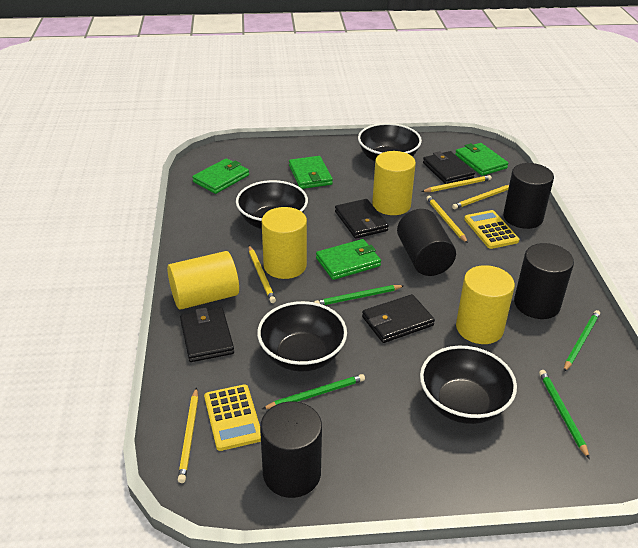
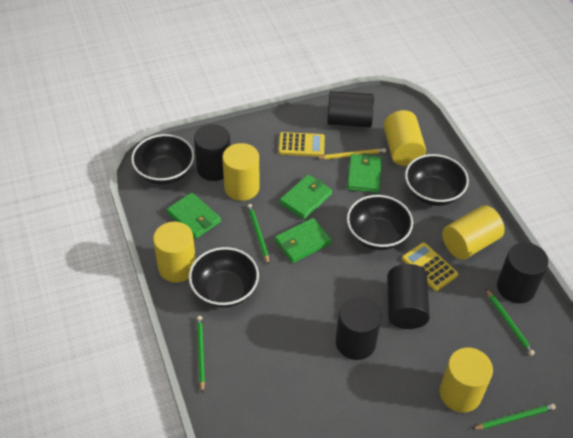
black cylinder: [260,401,322,498] [397,209,456,276] [503,163,554,229] [514,243,574,319] = 4 -> [194,124,230,181] [327,91,374,127] [336,297,382,360] [387,264,430,329] [497,242,548,304] = 5
black wallet: [180,308,234,362] [335,199,389,239] [362,294,435,343] [423,151,475,184] = 4 -> none = 0
yellow cylinder: [167,251,239,310] [262,207,307,279] [372,151,416,215] [456,265,515,344] = 4 -> [153,222,196,283] [222,143,260,201] [384,110,426,166] [439,348,493,413] [442,205,505,260] = 5
yellow pencil: [178,387,198,483] [249,246,276,303] [421,175,492,192] [426,196,468,243] [452,185,509,209] = 5 -> [316,148,386,159] = 1

